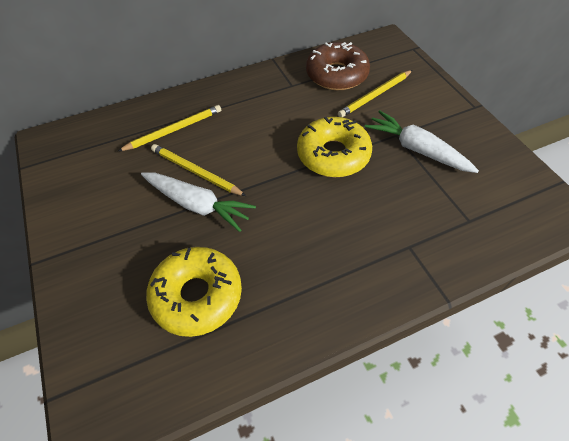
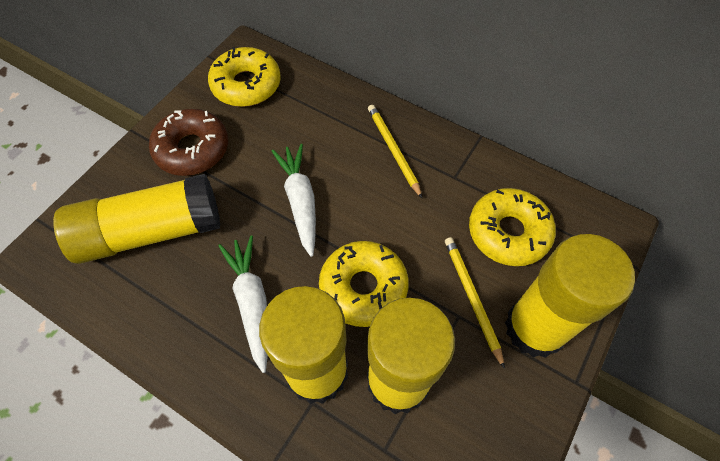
yellow donut: [146,247,242,337] [297,117,372,177] = 2 -> [208,47,281,107] [319,241,409,327] [469,188,556,266] = 3
yellow glue stick: none = 0 -> [53,174,220,264] [259,286,348,404] [367,298,455,414] [505,234,635,358] = 4
yellow pencil: [118,105,221,151] [151,144,246,196] [338,70,412,117] = 3 -> [368,105,422,198] [445,237,505,369] = 2

